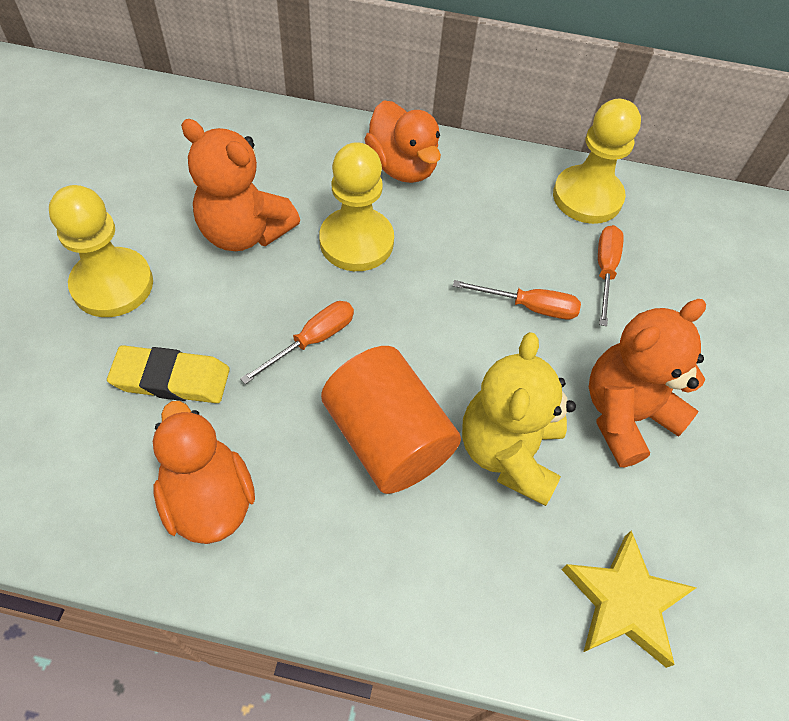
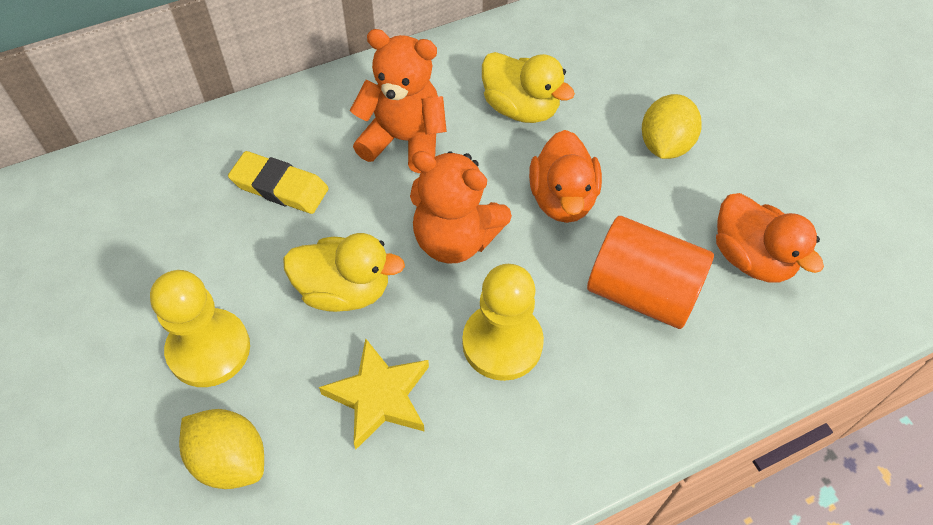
orange screwdriver: [240,301,354,384] [453,280,581,319] [598,225,624,326] = 3 -> none = 0
yellow duck: none = 0 -> [283,233,405,312] [482,52,575,123] = 2
yellow lemon: none = 0 -> [179,409,264,489] [642,94,702,159] = 2
yellow pawn: [49,185,153,317] [319,142,394,271] [553,99,641,224] = 3 -> [150,270,250,387] [462,264,544,381] = 2
yellow teddy bear: [462,332,576,506] = 1 -> none = 0

